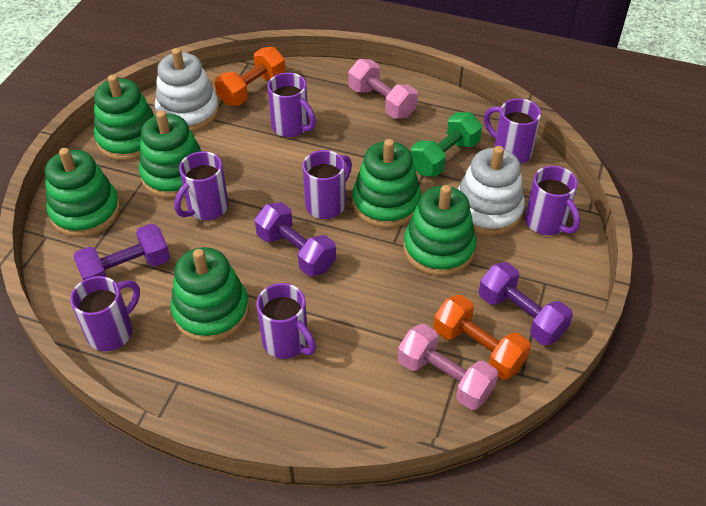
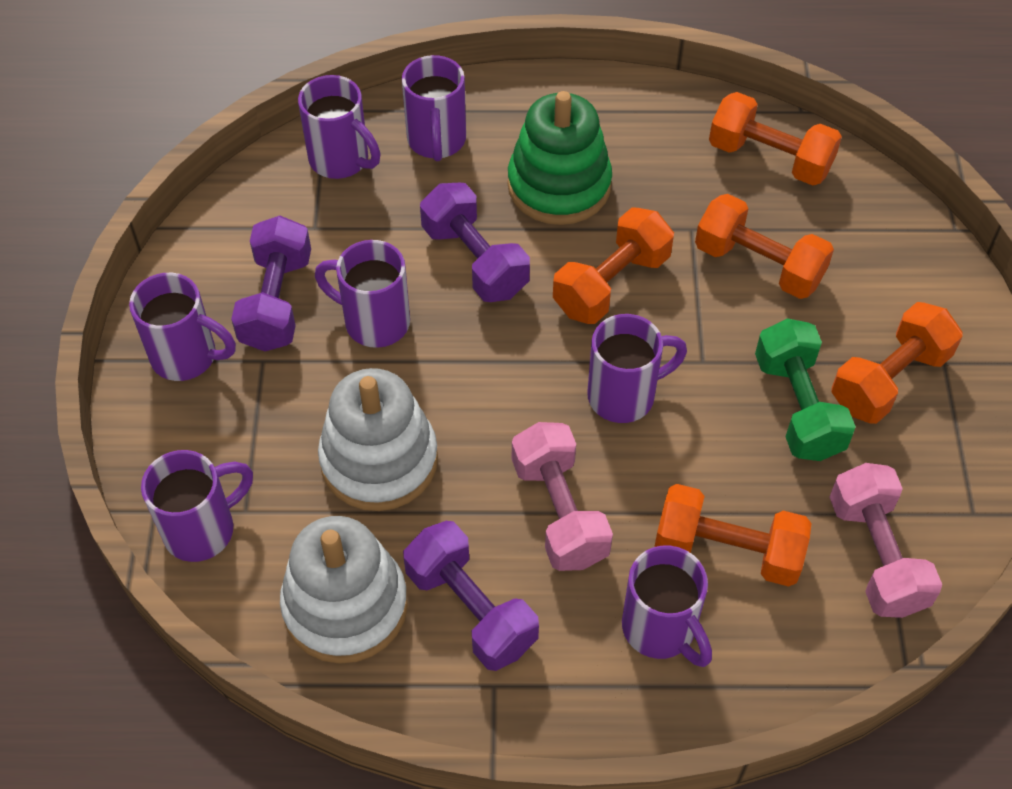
green stacking toy: [45,148,120,237] [94,75,155,161] [139,110,202,198] [171,247,249,342] [352,139,421,228] [403,185,476,276] = 6 -> [508,91,612,225] = 1
orange dumbbell: [215,47,286,106] [433,295,531,380] = 2 -> [553,207,674,324] [655,484,811,587] [695,194,834,299] [709,92,842,185] [831,302,963,424] = 5

